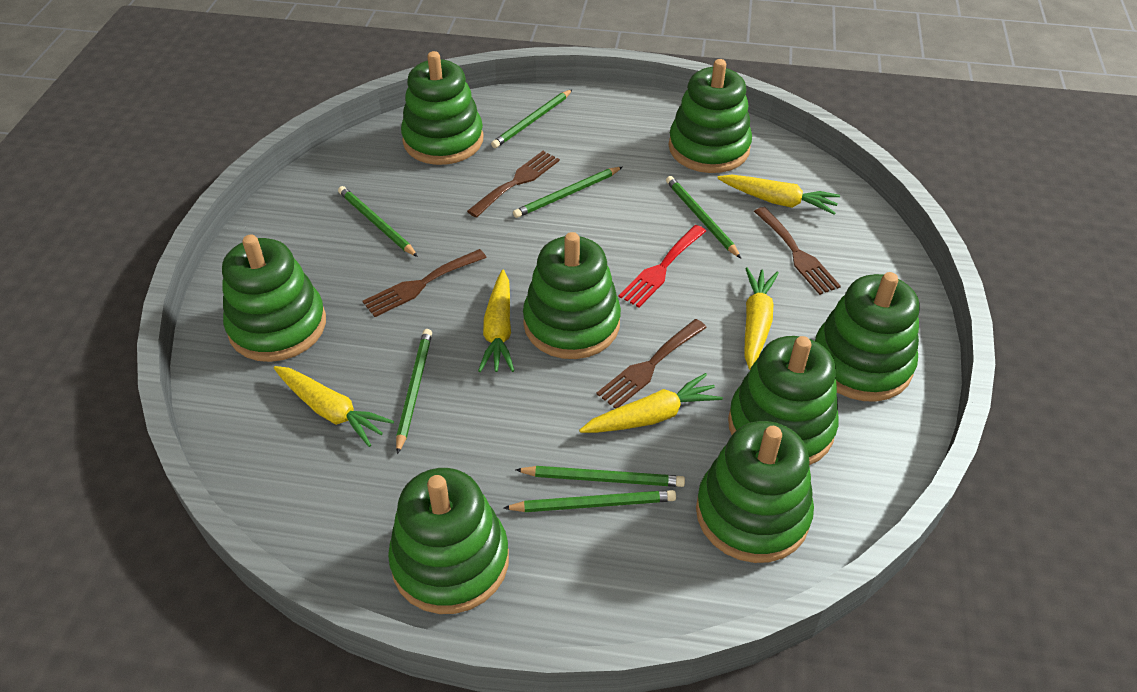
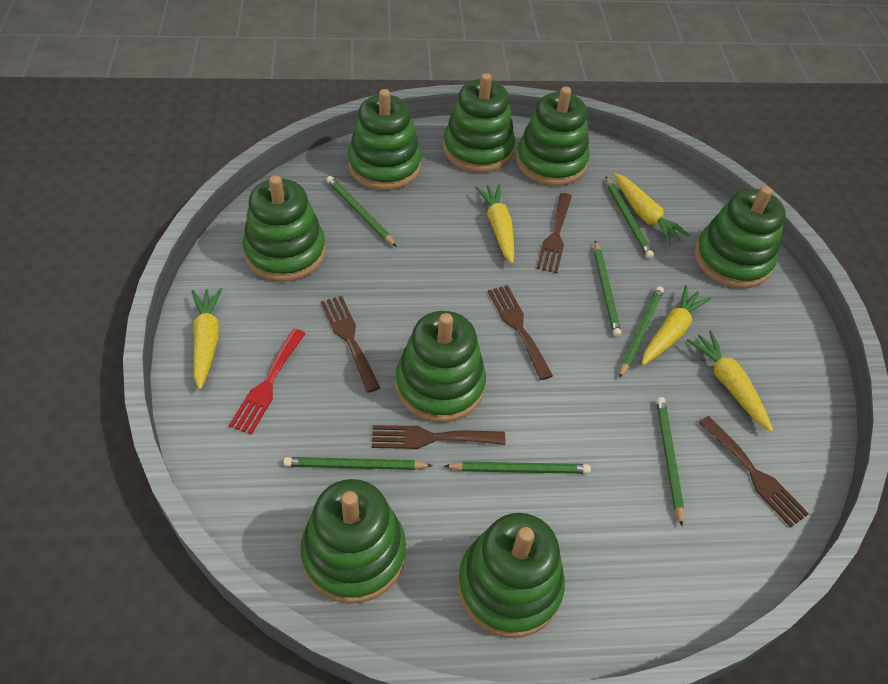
brown fork: [362,249,487,317] [467,151,560,218] [596,319,707,409] [754,207,841,295] = 4 -> [321,296,380,393] [372,425,505,449] [488,285,553,380] [537,193,572,273] [699,416,809,527] = 5

